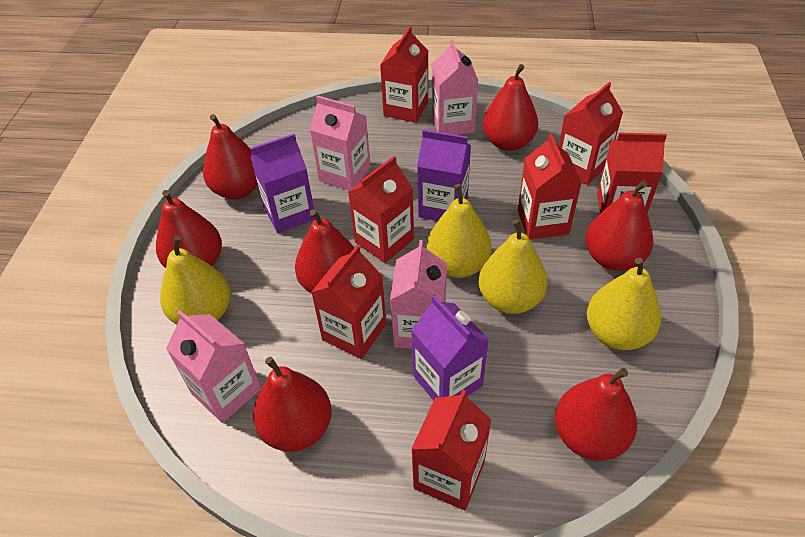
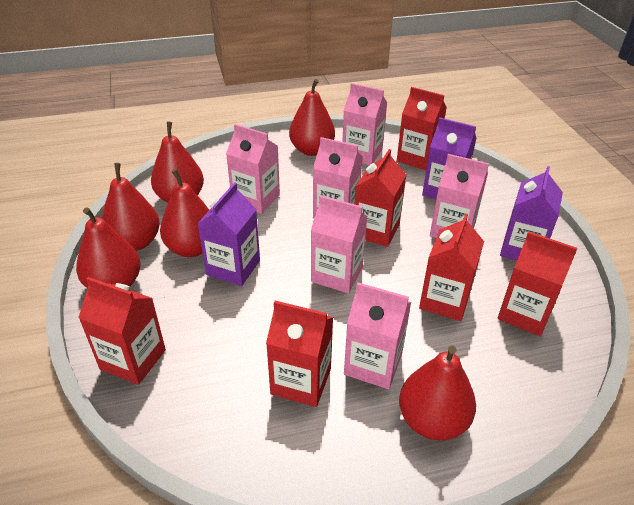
pink carton: [166,310,261,423] [310,95,371,191] [390,240,447,349] [432,39,478,135] = 4 -> [226,124,280,214] [311,195,368,293] [313,137,363,218] [342,83,387,165] [344,282,411,389] [430,154,489,238] = 6
red carton: [311,245,386,359] [348,156,414,263] [380,26,428,123] [411,390,492,510] [518,134,582,240] [559,82,623,185] [597,132,667,214] = 7 -> [78,277,166,385] [266,301,333,407] [355,149,406,247] [397,87,447,170] [419,213,484,321] [498,231,577,336] = 6
red pear: [156,190,222,268] [203,114,258,199] [253,357,332,452] [295,209,354,294] [483,64,538,151] [555,368,637,461] [585,181,653,271] = 7 -> [76,207,141,289] [102,163,160,251] [151,121,204,203] [160,169,209,257] [289,79,335,156] [399,346,476,441] = 6
yellow pear: [160,236,230,324] [427,184,491,278] [479,219,548,314] [587,257,661,350] = 4 -> none = 0

